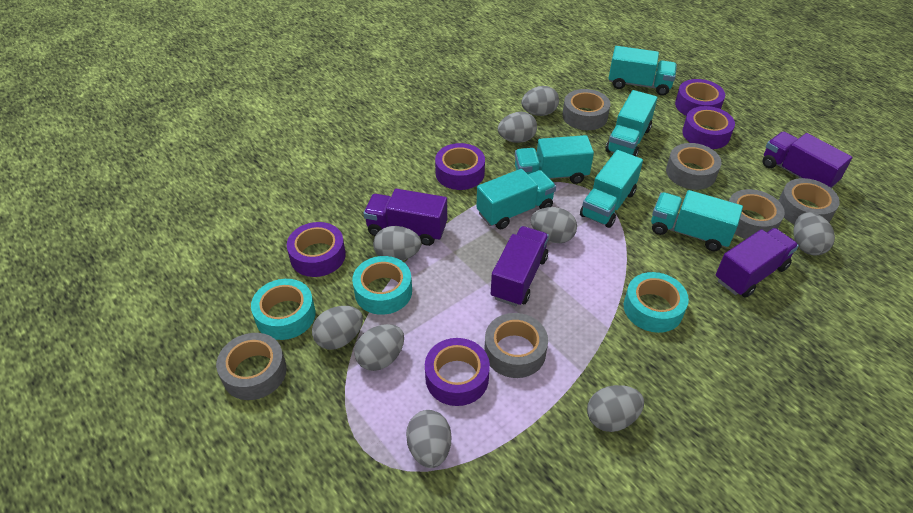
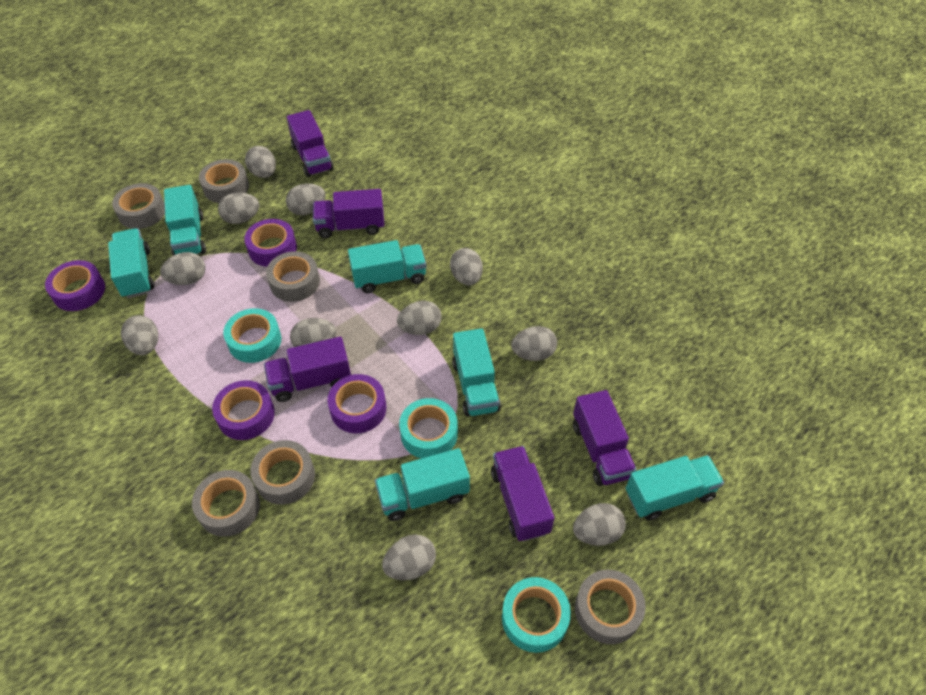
grey egg: [312,306,363,350] [354,324,404,371] [373,226,421,261] [406,410,451,468] [498,112,537,143] [521,86,559,116] [531,207,577,243] [587,385,644,432] [793,212,835,256] = 9 -> [121,315,158,355] [160,252,206,285] [218,193,259,224] [245,146,276,178] [286,184,326,215] [290,318,336,347] [382,534,436,580] [397,301,442,335] [450,248,483,285] [511,326,557,361] [573,503,626,546] = 11
purple tape: [287,222,346,277] [425,338,490,406] [435,143,485,190] [675,79,725,116] [682,106,735,149] = 5 -> [45,260,105,311] [212,380,275,440] [244,219,297,267] [328,374,386,433] = 4
purple truck: [364,189,447,246] [491,226,549,306] [716,228,799,298] [763,131,853,188] = 4 -> [264,337,351,402] [286,110,334,177] [313,189,384,238] [491,446,555,542] [573,390,637,486] = 5

